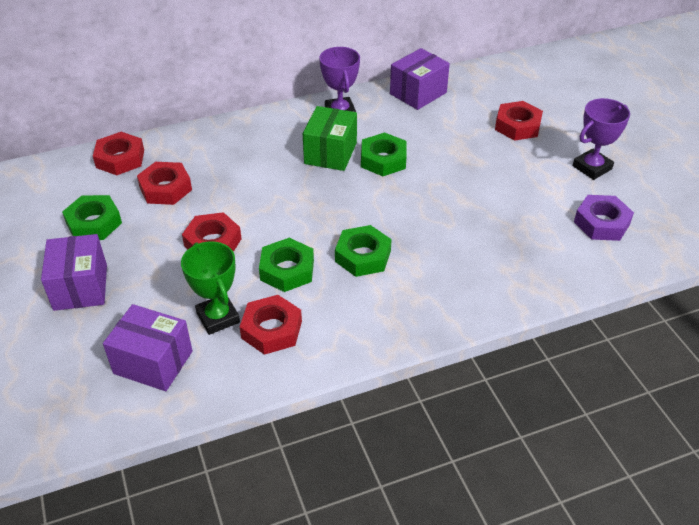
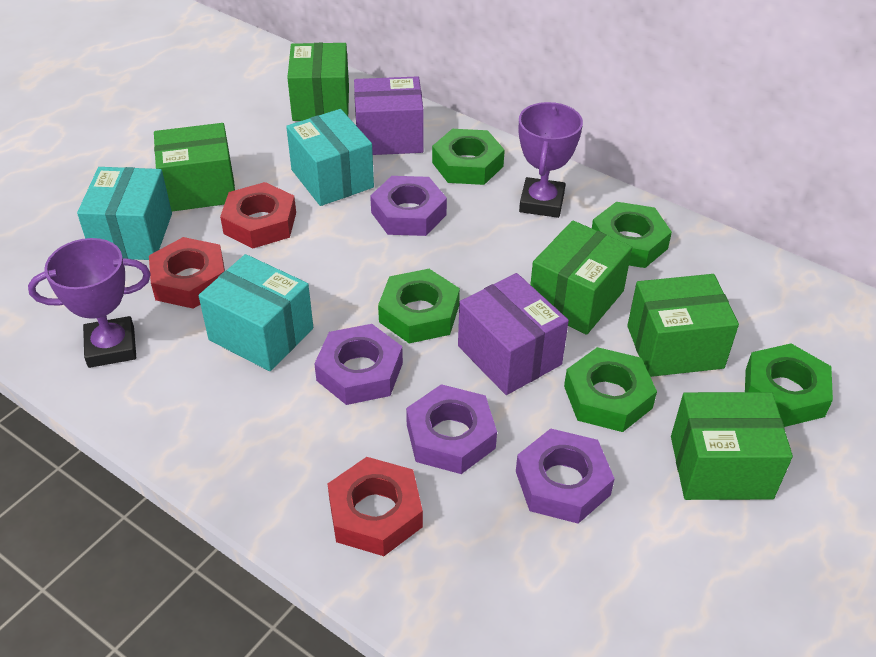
green box: [303,106,357,171] = 1 -> [154,123,235,212] [287,43,349,121] [530,221,632,335] [627,274,739,377] [671,392,793,500] = 5
green nut: [62,195,122,240] [259,238,314,292] [335,225,392,277] [361,132,407,176] = 4 -> [378,269,460,343] [432,129,505,185] [564,347,657,432] [592,202,672,268] [745,344,833,427] = 5
green trophy: [181,241,240,335] = 1 -> none = 0
purple box: [41,234,107,311] [103,304,192,391] [390,48,450,110] = 3 -> [354,76,424,155] [458,273,569,395] = 2
purple nut: [574,195,634,241] = 1 -> [314,324,403,405] [370,176,447,236] [406,384,497,474] [516,428,615,524] = 4
red nut: [93,132,144,175] [137,162,192,205] [182,212,242,252] [240,295,302,355] [495,101,543,141] = 5 -> [149,237,225,309] [220,182,296,248] [328,457,423,556] = 3
turquoise box: none = 0 -> [77,167,172,260] [199,254,313,371] [286,109,374,206] = 3

